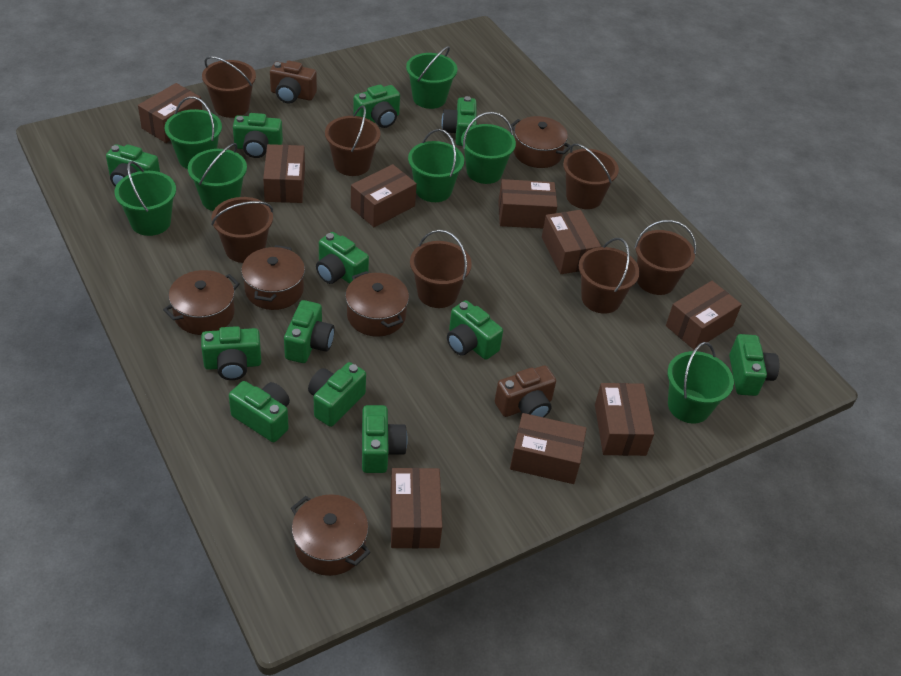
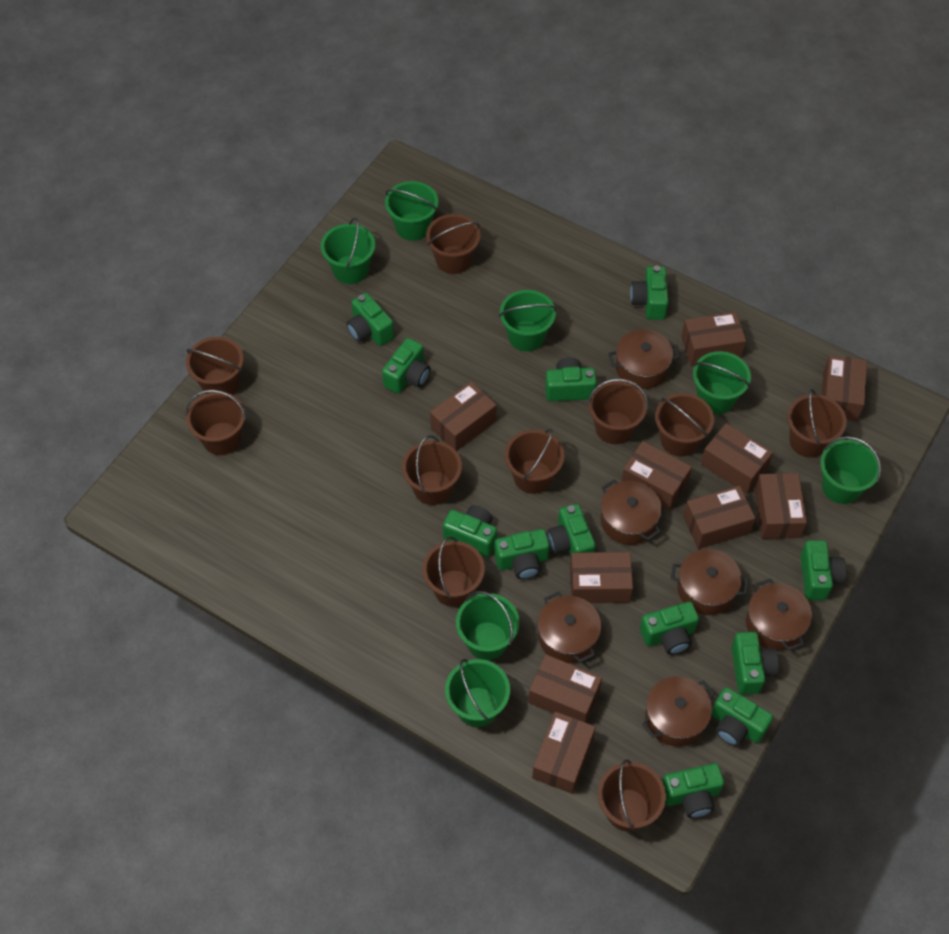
brown box: [138,83,202,143] [263,144,305,203] [351,164,417,227] [390,468,442,548] [498,179,557,228] [510,413,587,484] [542,210,601,274] [595,383,654,456] [666,281,742,350] = 9 -> [430,381,497,451] [528,654,602,723] [532,712,596,794] [570,552,633,603] [621,441,692,510] [681,312,746,366] [683,486,756,549] [701,423,773,494] [754,473,807,539] [822,355,867,421] = 10
brown bucket: [202,56,256,118] [211,197,273,263] [325,105,380,176] [410,230,472,308] [563,143,619,209] [579,238,640,314] [634,220,696,295] = 7 -> [186,337,244,395] [186,390,246,455] [402,435,462,505] [422,536,485,607] [426,214,481,274] [505,429,564,494] [588,379,648,444] [598,759,666,832] [655,393,714,457] [787,389,847,458] = 10
brown camera: [270,61,317,103] [495,365,556,418] = 2 -> none = 0
brown pot: [163,270,240,335] [241,245,305,310] [291,494,371,576] [345,271,409,337] [511,116,571,168] = 5 -> [538,592,601,663] [601,479,662,545] [608,329,680,389] [642,676,715,746] [670,549,749,615] [746,579,812,651] = 6

